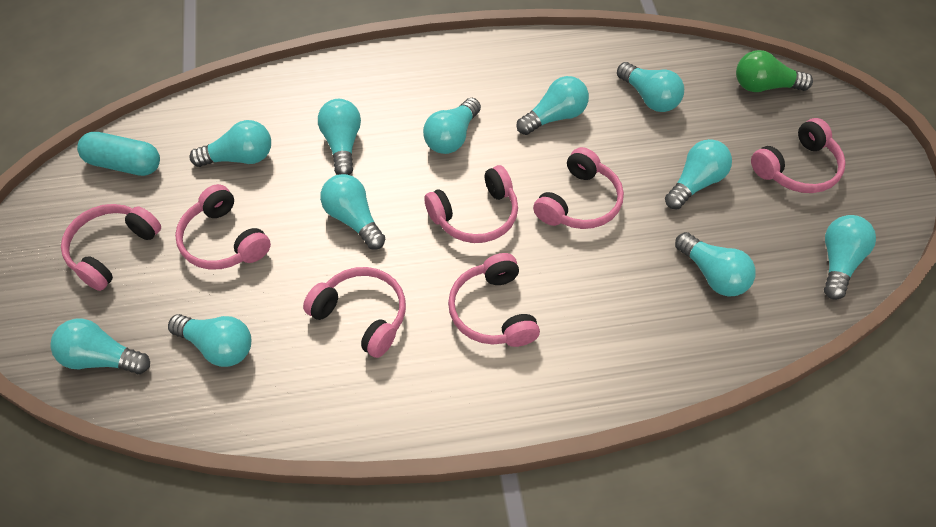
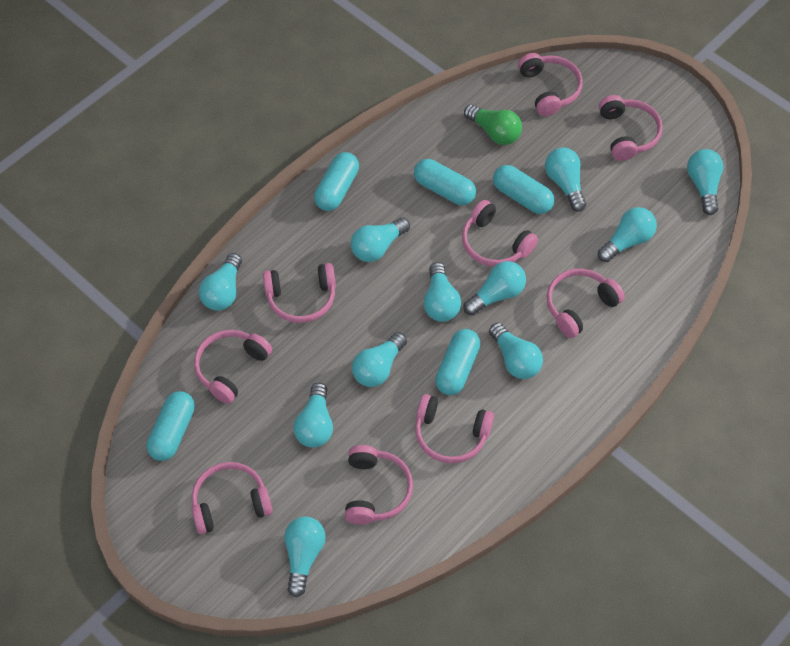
pink headphones: [61,204,161,291] [175,184,271,269] [303,267,406,358] [424,165,518,243] [448,253,540,347] [533,147,624,229] [751,118,846,193] = 7 -> [191,462,273,534] [194,330,272,404] [263,263,336,323] [345,445,413,525] [415,394,494,463] [462,200,538,267] [518,53,583,116] [547,269,625,338] [599,95,663,161] = 9
turquoise capsule: [77,132,160,176] = 1 -> [147,391,195,461] [314,152,359,211] [414,159,476,205] [435,329,480,395] [493,165,554,214] = 5

